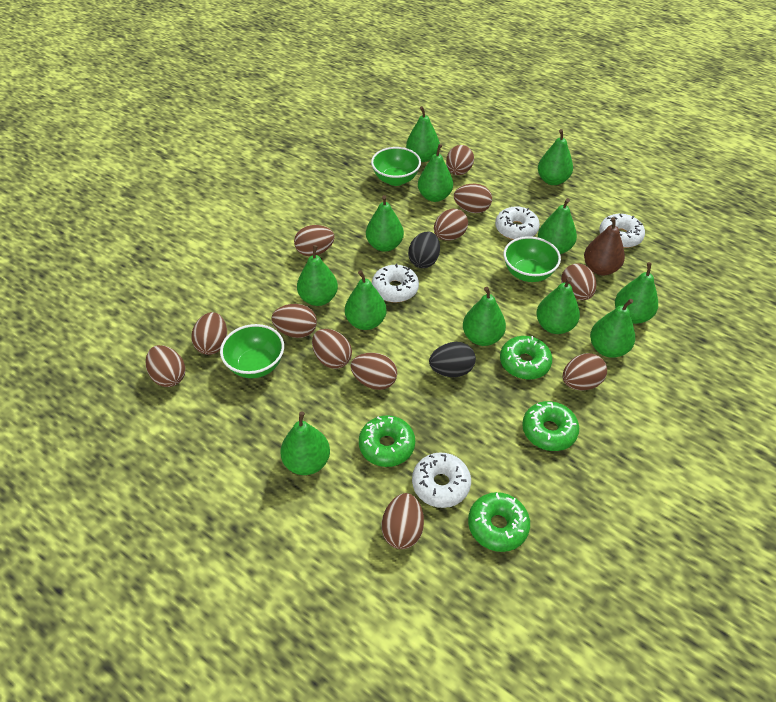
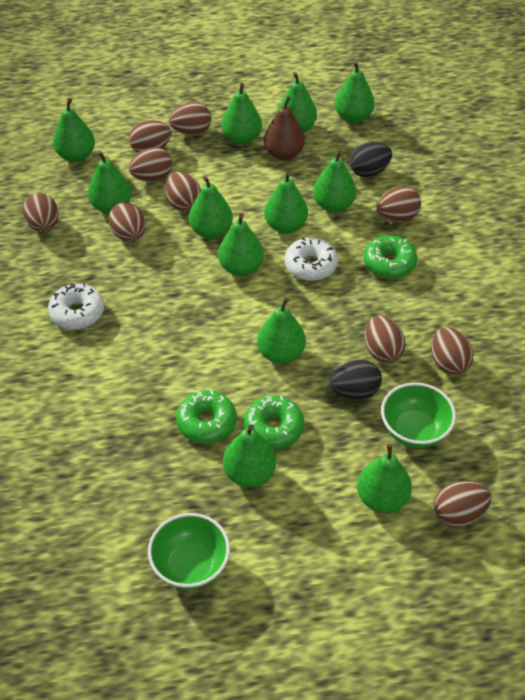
brown egg: [146,345,185,387] [192,312,227,355] [272,304,317,338] [294,225,335,256] [312,329,352,369] [351,353,397,390] [382,493,424,549] [434,209,468,241] [446,145,474,175] [454,184,492,213] [561,263,597,300] [563,353,607,390] = 12 -> [23,193,59,232] [108,202,145,242] [129,120,172,153] [129,147,172,182] [166,172,201,212] [169,102,212,135] [365,315,406,363] [377,187,421,222] [431,327,473,375] [434,481,492,527] = 10
green bowl: [220,324,284,378] [371,147,421,186] [504,236,561,282] = 3 -> [148,513,230,589] [381,382,456,448] = 2
green donut: [359,415,415,467] [468,492,530,552] [500,336,552,380] [522,401,579,451] = 4 -> [176,390,237,444] [244,396,304,449] [364,235,417,279] = 3
white donut: [372,263,419,303] [412,453,471,508] [495,206,540,240] [599,214,645,248] = 4 -> [48,283,104,330] [285,238,338,281] = 2

